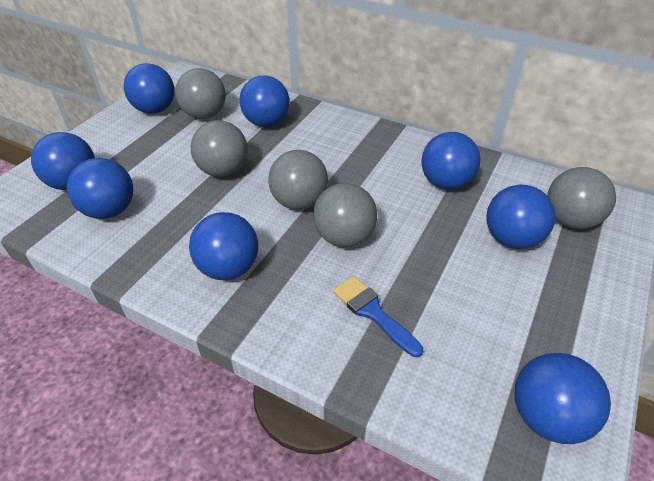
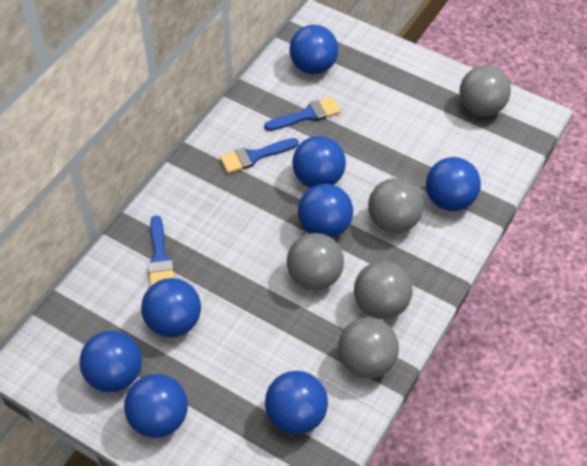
blue brush: [333,276,423,357] = 1 -> [148,215,174,286] [220,138,299,174] [264,97,341,131] = 3

